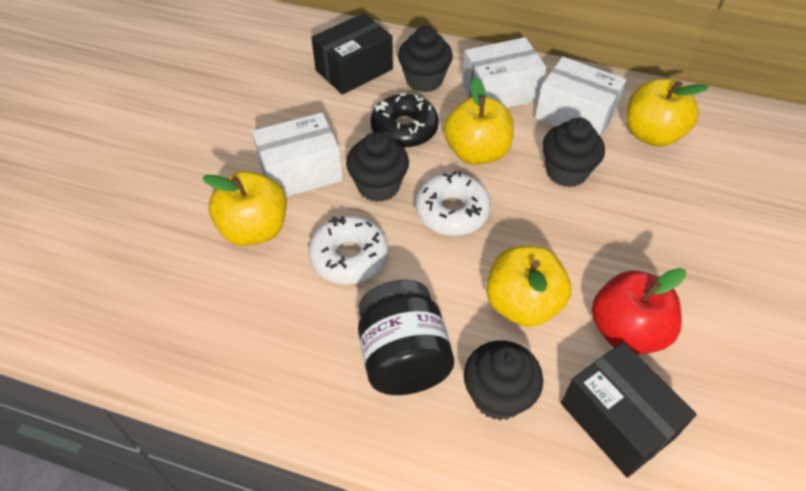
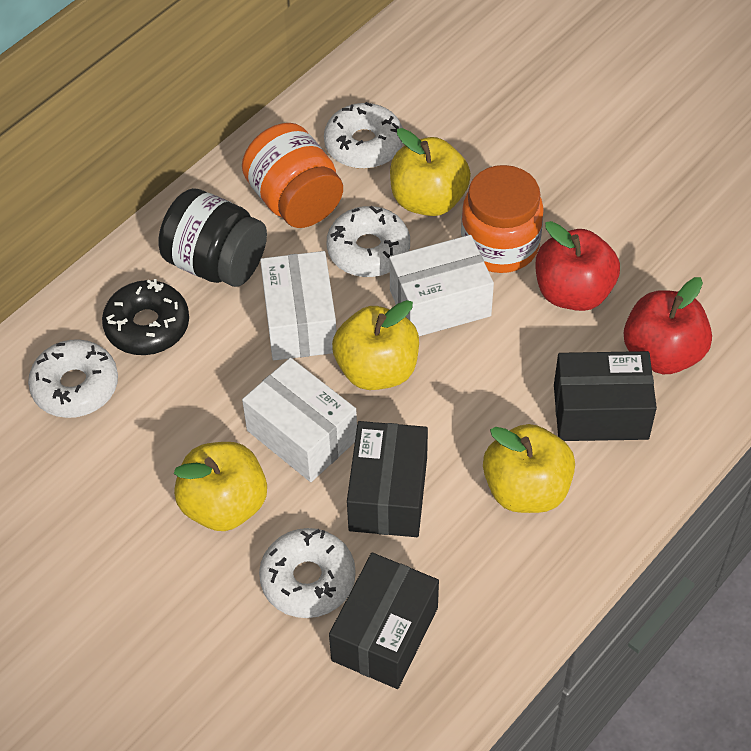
black box: [311,13,393,95] [561,342,697,478] = 2 -> [329,553,439,689] [347,421,428,537] [554,351,657,441] = 3
black cupcake: [346,132,409,202] [398,26,453,92] [464,340,543,420] [542,117,605,187] = 4 -> none = 0
orange jar: none = 0 -> [242,123,343,228] [461,165,544,273] = 2
red apple: [592,268,686,354] = 1 -> [535,221,620,311] [624,277,712,374] = 2
white donut: [308,216,388,285] [415,171,491,236] = 2 -> [28,339,118,418] [259,528,356,618] [324,102,403,169] [327,205,410,277] = 4

